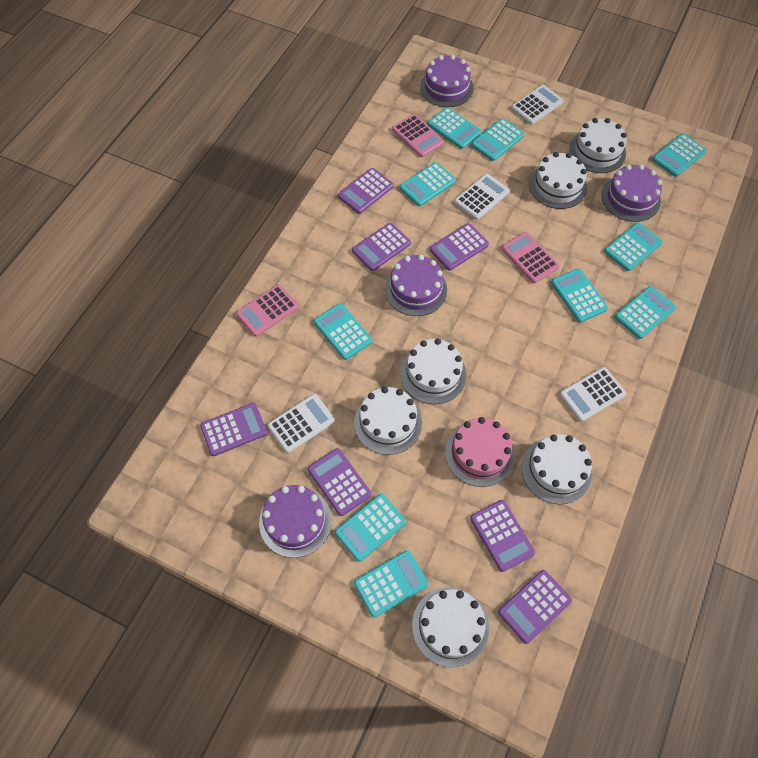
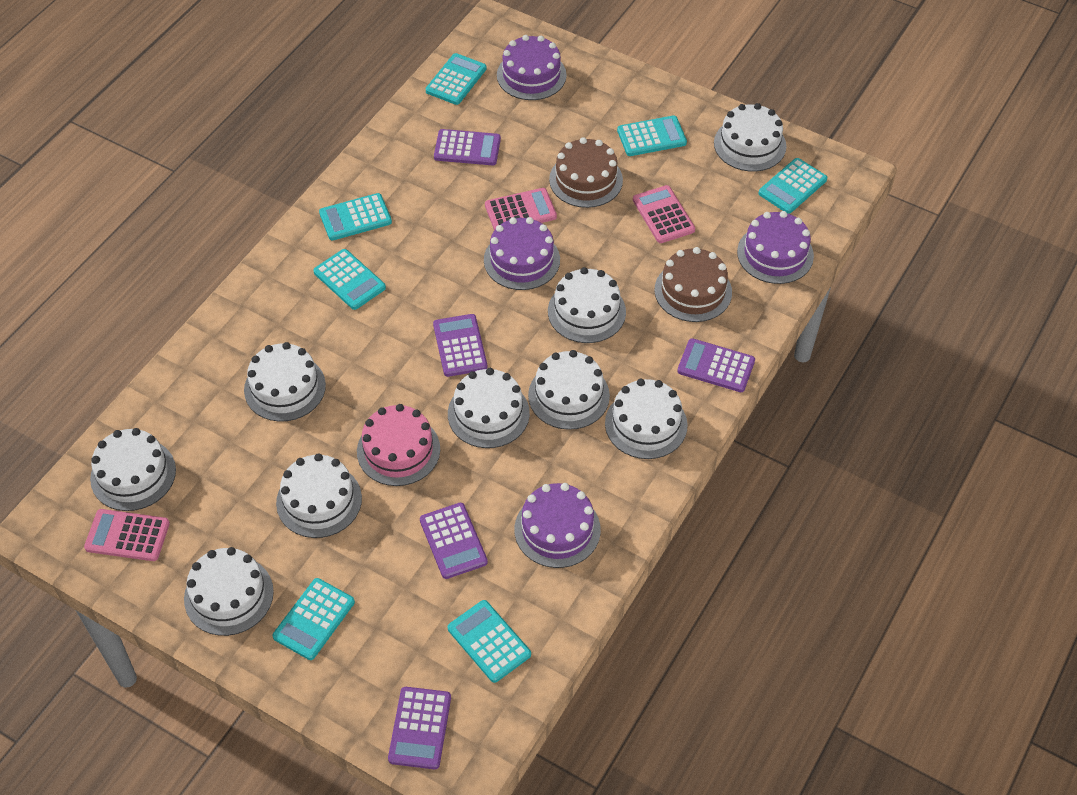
brown cake: none = 0 -> [549,137,623,208] [654,247,732,322] = 2
purple calculator: [200,403,267,456] [308,448,371,516] [338,168,394,214] [352,223,411,271] [430,223,489,271] [470,500,535,572] [498,570,572,644] = 7 -> [388,687,451,769] [420,503,488,579] [433,314,487,377] [434,129,501,165] [677,338,755,392] = 5
turquoise calculator: [314,303,372,360] [335,494,406,562] [354,550,428,618] [400,162,456,206] [427,107,481,149] [471,118,524,161] [551,269,608,323] [604,223,663,271] [615,286,676,339] [652,134,706,177] = 10 -> [272,578,355,660] [313,249,386,310] [319,193,392,241] [426,53,487,105] [448,600,531,683] [617,116,687,156] [758,158,827,214] = 7
white cake: [354,387,422,455] [400,338,466,404] [412,587,489,667] [521,434,592,504] [529,152,587,209] [569,118,627,173] = 6 -> [90,428,176,511] [184,547,274,636] [244,342,326,422] [276,453,362,538] [448,368,530,448] [528,350,610,430] [548,267,626,343] [605,379,687,459] [714,103,786,172] = 9
white calculator: [267,394,335,453] [454,174,510,220] [511,85,564,125] [559,367,626,422] = 4 -> none = 0

